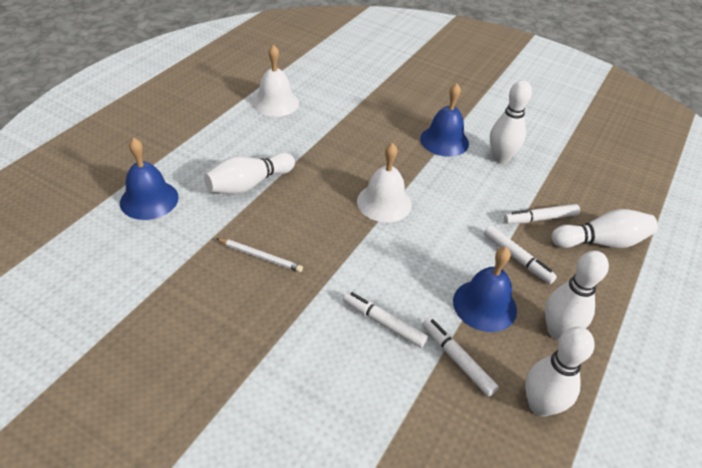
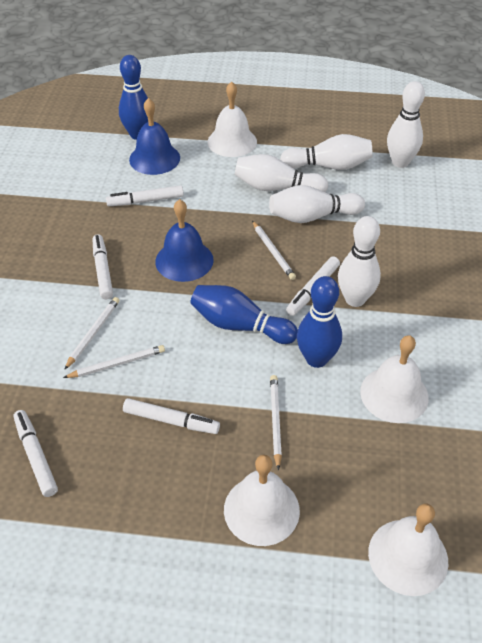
blue bell: [120,138,179,220] [420,83,469,157] [453,247,517,332] = 3 -> [129,98,180,175] [155,199,214,282] = 2
blue bowling pin: none = 0 -> [119,55,148,140] [190,285,298,344] [297,276,342,368] = 3
white bell: [252,45,299,117] [357,143,412,222] = 2 -> [207,81,257,157] [224,455,300,546] [360,335,429,423] [368,504,448,596] = 4
white marker: [343,291,428,348] [422,317,499,397] [484,225,557,284] [504,204,580,224] = 4 -> [13,410,58,497] [93,234,113,299] [106,185,184,206] [123,398,220,434] [286,256,340,316] = 5
white pencil: [216,238,303,272] = 1 -> [63,345,165,378] [64,297,119,370] [252,221,296,280] [270,375,282,470] = 4

